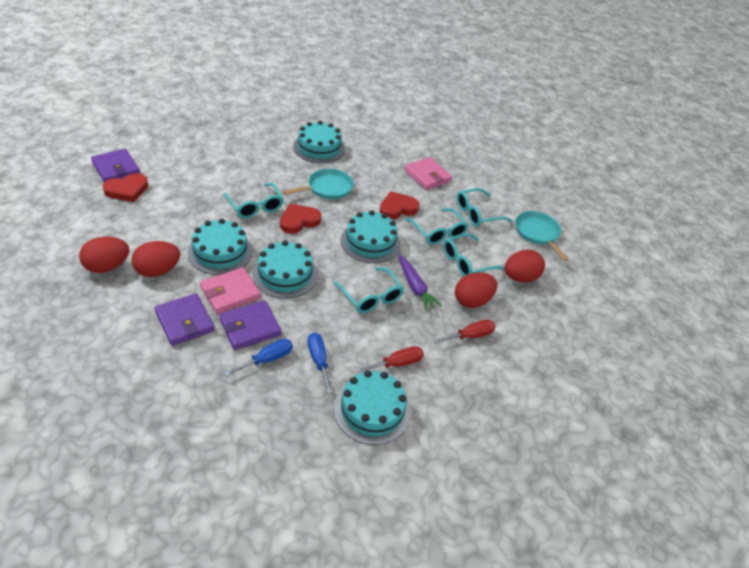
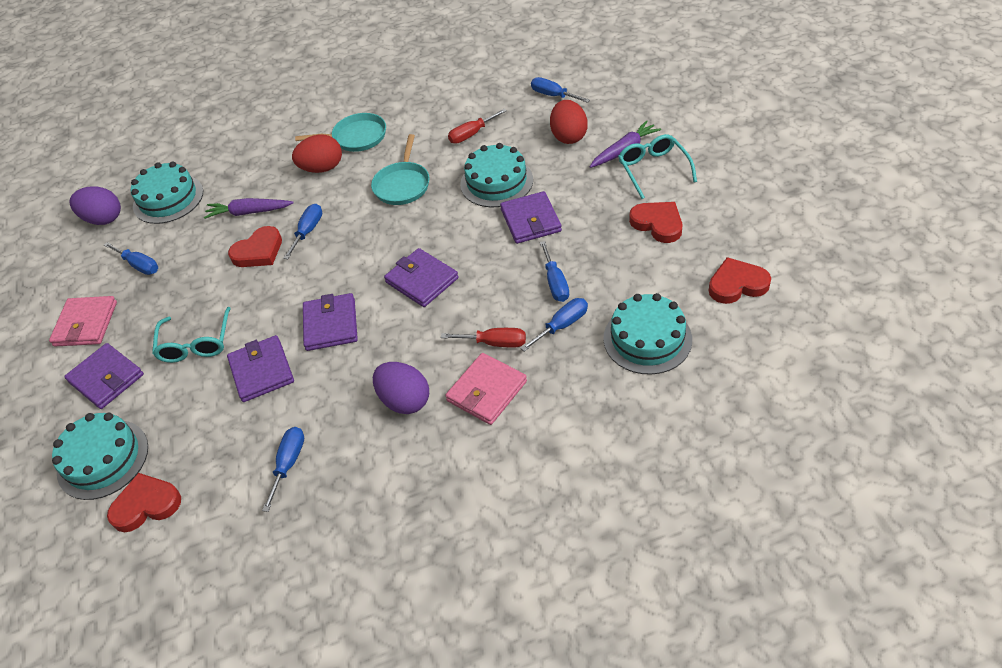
blue screwdriver: [224,339,293,376] [308,333,333,394] = 2 -> [104,242,158,275] [262,427,304,512] [283,204,322,259] [520,298,588,351] [531,77,590,103] [540,241,569,302] = 6
purple carrot: [398,254,442,311] = 1 -> [204,198,294,219] [590,120,661,168] = 2
purple egg: none = 0 -> [70,187,121,225] [373,362,429,414] = 2
purple wallet: [91,149,140,182] [155,293,215,346] [219,301,281,350] = 3 -> [64,343,144,409] [227,335,294,402] [303,293,358,351] [384,248,458,307] [500,191,562,244] = 5
red egg: [79,237,129,273] [131,241,180,277] [455,272,497,308] [504,250,545,282] = 4 -> [292,134,342,173] [550,100,587,144] = 2
red heart: [103,173,148,202] [280,204,321,234] [380,191,420,219] = 3 -> [107,473,181,532] [228,226,282,267] [629,202,682,243] [708,257,771,304] = 4
turquoise cake: [188,219,253,275] [253,240,318,299] [293,121,345,164] [334,370,410,445] [341,210,401,263] = 5 -> [52,413,148,500] [131,162,203,224] [460,143,533,207] [603,293,692,375] = 4
turquoise glasses: [223,183,284,218] [334,267,404,313] [405,208,469,245] [443,233,505,276] [457,188,512,226] = 5 -> [152,307,231,363] [618,134,697,199] = 2

